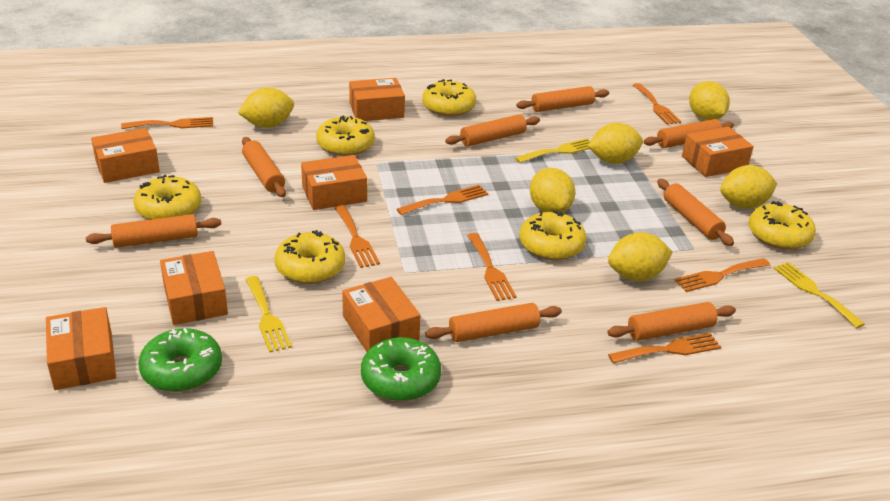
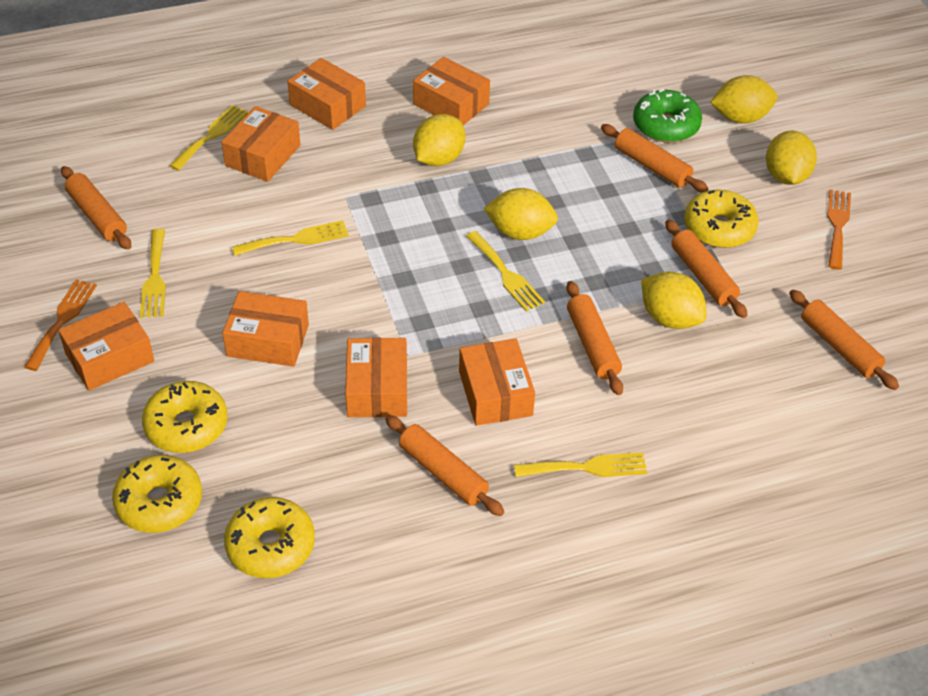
green donut: [138,328,222,392] [361,337,441,401] = 2 -> [633,89,702,143] = 1
orange fork: [121,117,213,129] [335,205,380,268] [397,185,488,215] [467,233,517,301] [608,333,721,364] [633,83,681,125] [675,258,770,292] = 7 -> [24,279,97,371] [827,189,851,270] = 2
orange rolling pin: [86,214,221,248] [242,137,286,197] [425,303,562,342] [445,114,540,146] [516,86,609,112] [607,302,736,341] [644,119,734,148] [657,179,734,246] = 8 -> [61,166,131,250] [385,415,504,516] [566,281,623,395] [601,124,709,192] [665,219,748,318] [789,290,899,390] = 6
yellow donut: [134,175,201,220] [274,230,345,284] [316,116,375,156] [422,79,476,117] [519,210,587,261] [748,201,816,250] = 6 -> [112,455,202,533] [142,381,228,453] [224,497,315,578] [684,189,759,248] = 4
yellow fork: [245,276,292,353] [515,138,590,163] [774,262,865,328] = 3 -> [140,229,166,318] [169,105,249,171] [232,220,349,256] [466,231,545,312] [514,452,647,477] = 5
yellow lemon: [238,88,294,128] [530,168,575,212] [588,123,643,164] [608,232,673,281] [689,81,730,120] [720,165,777,209] = 6 -> [413,114,465,166] [484,188,558,240] [641,272,707,329] [710,75,777,124] [766,131,817,185] = 5

